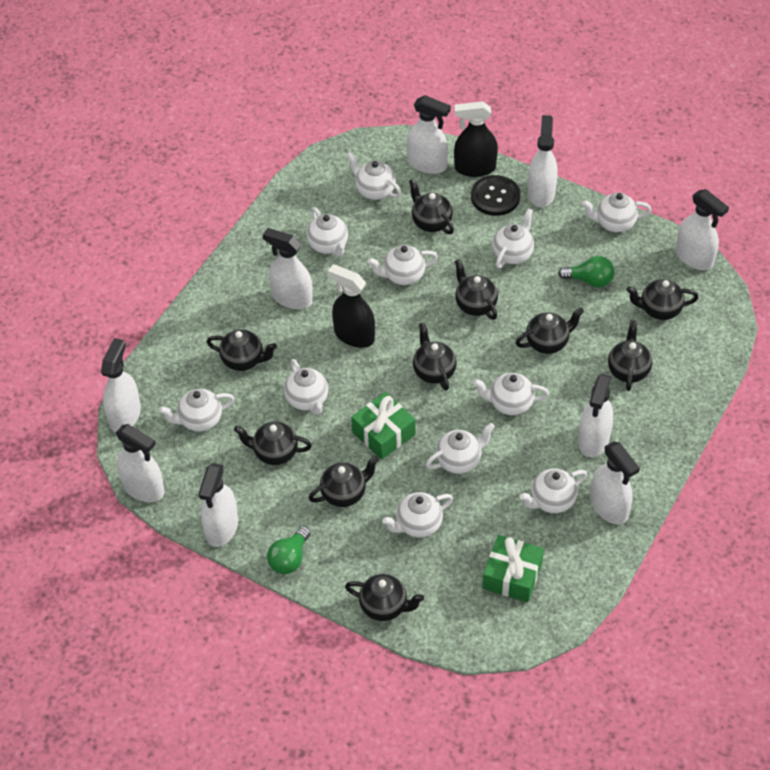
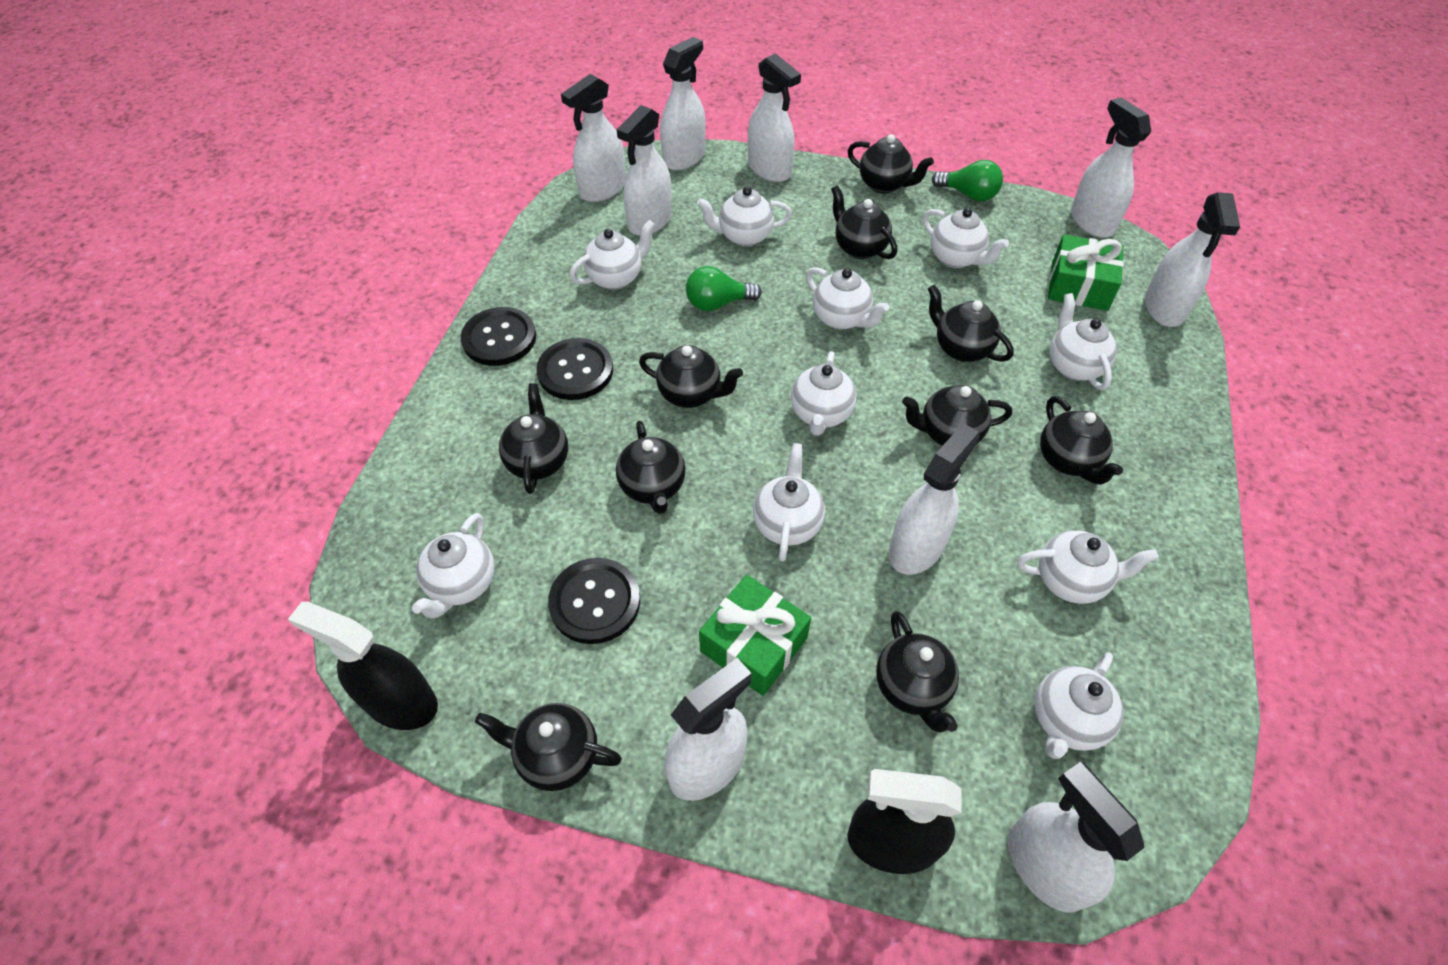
black button: [471,175,520,216] = 1 -> [461,307,536,366] [536,338,613,400] [548,558,640,644] = 3
white teapot: [159,389,235,431] [284,359,328,415] [307,207,348,257] [346,151,402,200] [368,245,438,285] [382,492,453,538] [426,423,495,474] [473,373,549,415] [492,208,534,268] [520,468,587,513] [582,192,651,232] = 11 -> [412,513,495,619] [570,220,655,290] [697,186,792,247] [753,443,825,562] [791,351,856,436] [806,267,889,330] [923,208,1009,268] [1017,530,1158,604] [1035,652,1124,759] [1049,293,1117,390] = 10

